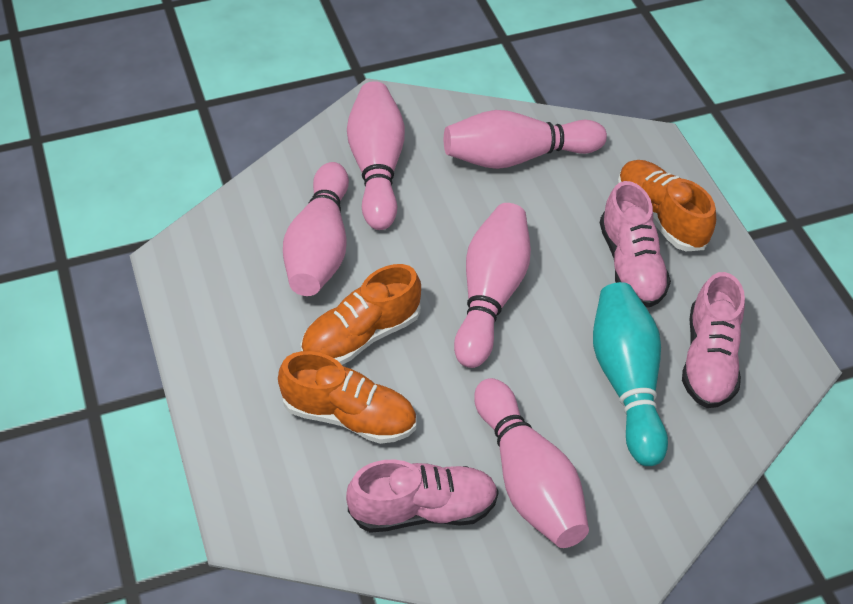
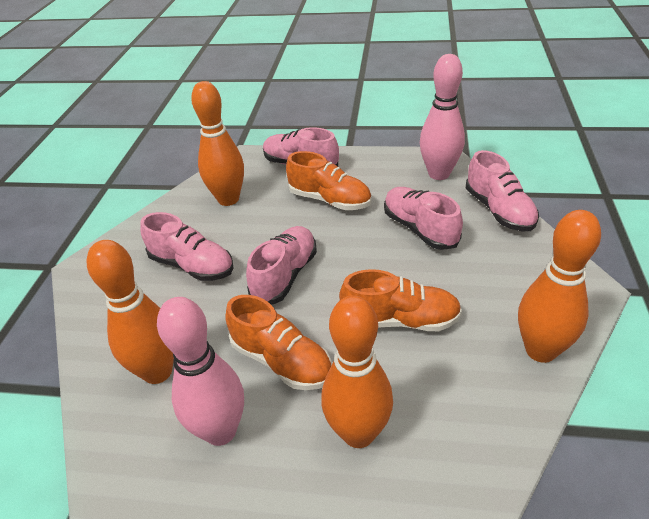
orange bowling pin: none = 0 -> [86,240,174,384] [191,81,244,206] [322,296,393,448] [518,210,601,363] = 4
pink bowling pin: [283,162,349,296] [347,81,405,230] [444,110,607,169] [454,203,531,368] [474,378,589,548] = 5 -> [157,297,244,446] [420,54,465,180] = 2
pink shoe: [346,459,499,533] [600,181,671,308] [682,272,745,408] = 3 -> [140,212,233,281] [246,226,317,304] [263,127,339,166] [384,187,463,250] [466,150,539,231] = 5
turquoise bowling pin: [593,282,668,466] = 1 -> none = 0

